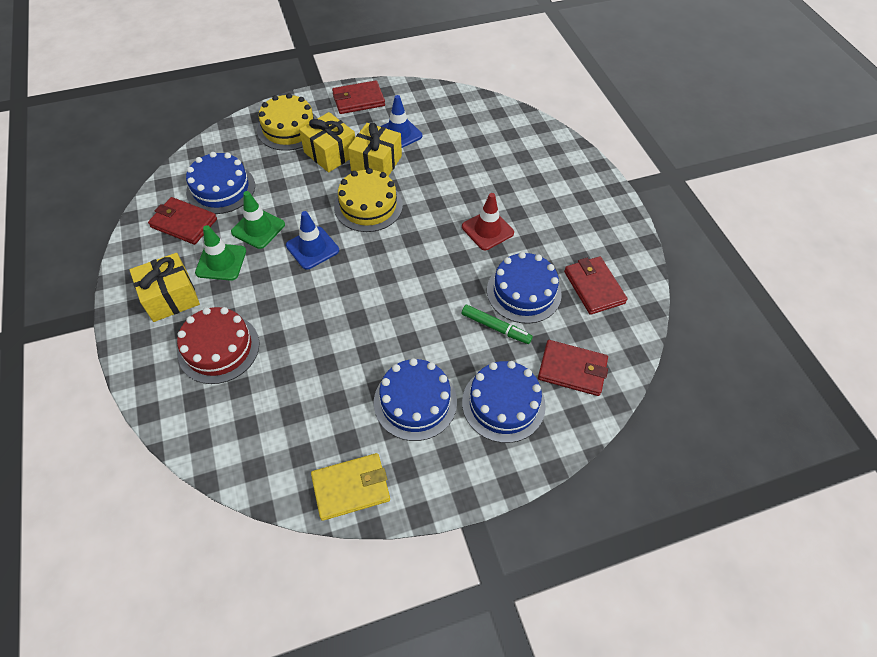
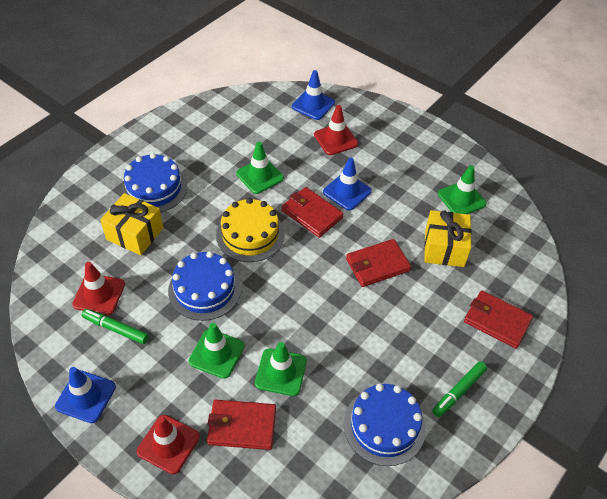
blue cake: [186,152,255,214] [374,358,457,441] [462,361,546,443] [487,252,562,324] = 4 -> [121,153,187,213] [168,251,241,321] [344,384,426,466] = 3
blue traffic cone: [286,211,339,270] [380,95,422,148] = 2 -> [55,367,116,423] [292,70,335,120] [323,158,372,211] = 3
green marker: [462,305,533,344] = 1 -> [82,309,149,344] [432,361,487,417] = 2
green traffic cone: [195,225,246,281] [231,191,285,249] = 2 -> [188,323,245,379] [236,142,284,194] [255,342,307,396] [438,165,487,214] = 4
red cake: [177,307,259,384] = 1 -> none = 0
red traffic cone: [462,193,514,250] = 1 -> [72,262,125,315] [137,415,200,474] [314,105,358,155] = 3
yellow cake: [257,93,318,151] [334,168,403,232] = 2 -> [216,198,285,262] = 1
yellow gift: [129,253,200,322] [299,112,355,172] [348,123,402,176] = 3 -> [100,193,163,255] [424,210,472,267] = 2
yellow wallet: [311,453,390,521] = 1 -> none = 0

